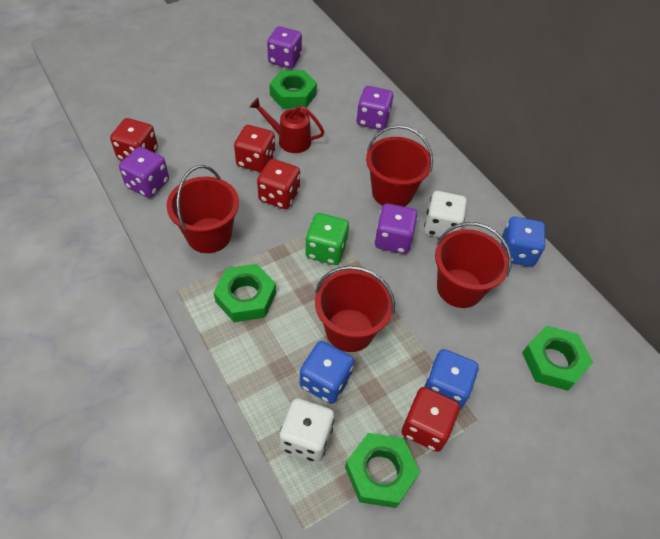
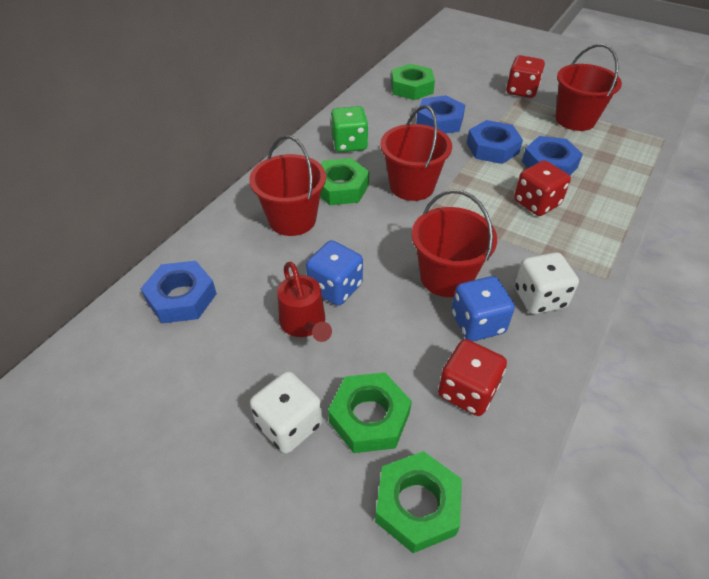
blue dice: [300,341,354,404] [424,349,479,410] [501,217,545,267] = 3 -> [306,240,363,306] [452,276,515,341] = 2
blue nut: none = 0 -> [140,261,217,323] [416,95,465,134] [467,120,523,164] [522,136,583,175] = 4
purple dice: [119,147,169,198] [267,26,302,68] [356,86,393,130] [375,203,418,254] = 4 -> none = 0
red dice: [110,118,158,161] [234,125,275,172] [257,159,300,209] [402,387,460,452] = 4 -> [438,339,507,416] [506,55,545,98] [514,160,571,216] = 3

